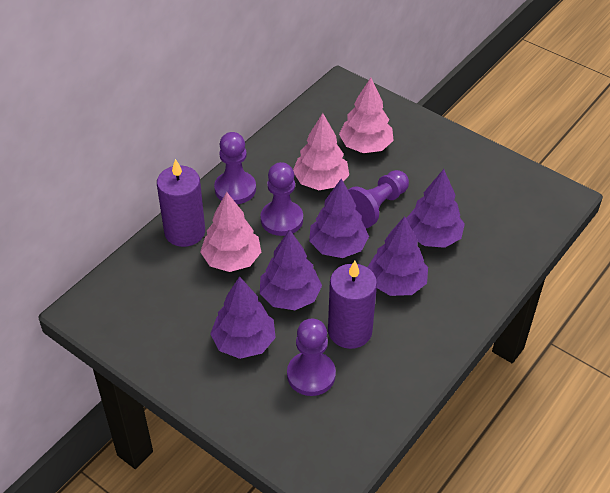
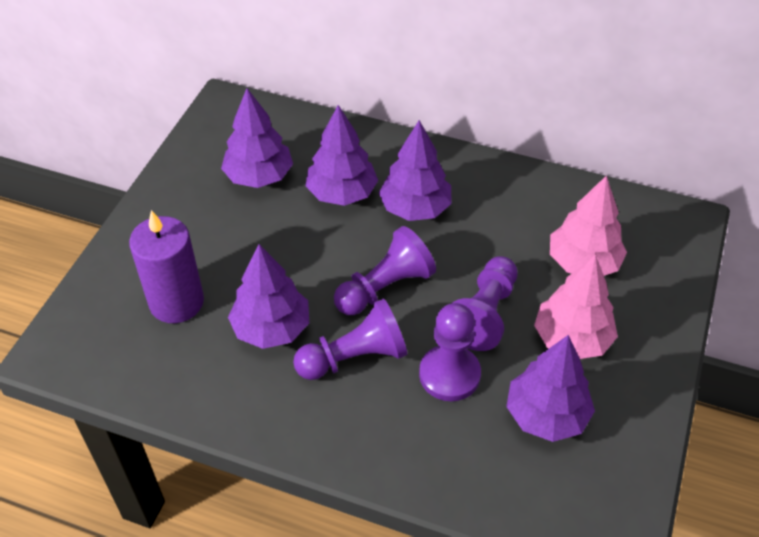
pink tree: [200,192,261,272] [293,113,349,190] [339,78,394,153] = 3 -> [534,255,618,359] [550,175,627,276] = 2
purple candle: [157,159,205,247] [328,261,377,349] = 2 -> [129,210,204,323] = 1

